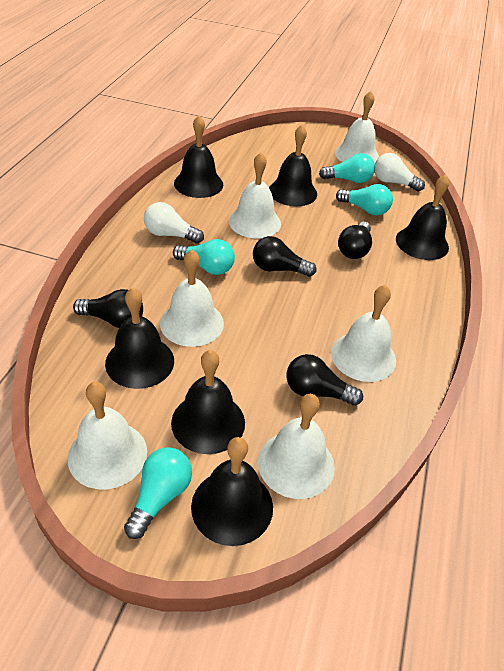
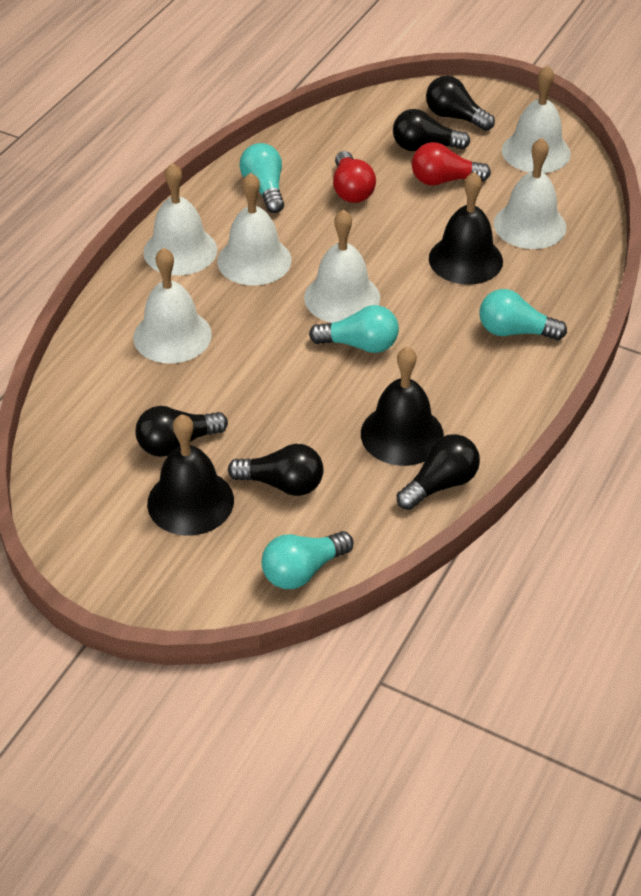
black bell: [105,287,174,389] [171,350,245,454] [174,115,223,198] [191,437,273,546] [269,125,317,206] [396,175,449,260] = 6 -> [147,414,234,536] [361,346,444,466] [429,172,503,285] = 3
black light bulb: [73,289,143,328] [253,236,316,277] [287,354,363,406] [338,222,372,259] = 4 -> [135,406,228,457] [228,444,324,496] [393,109,470,151] [397,434,480,510] [426,76,495,131] = 5
red light bulb: none = 0 -> [333,151,376,203] [412,142,491,186] = 2
white light bulb: [144,202,204,244] [374,153,425,192] = 2 -> none = 0

